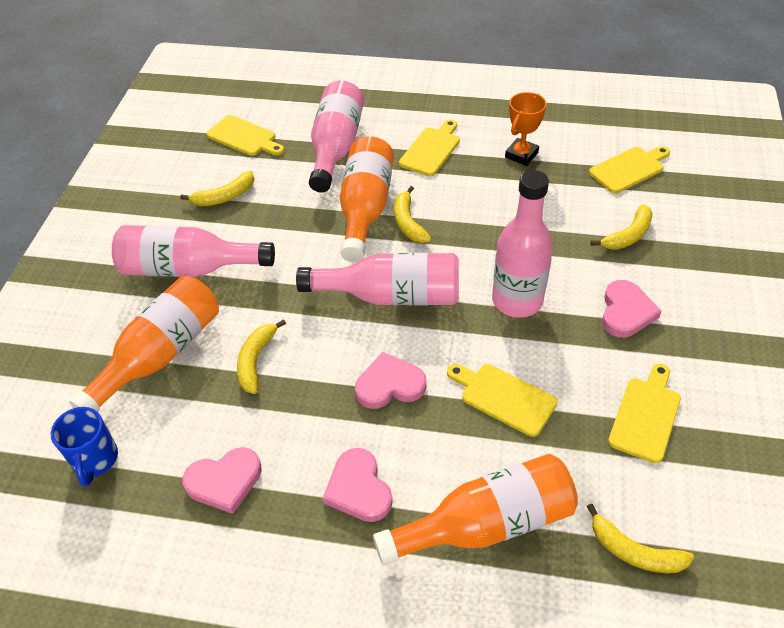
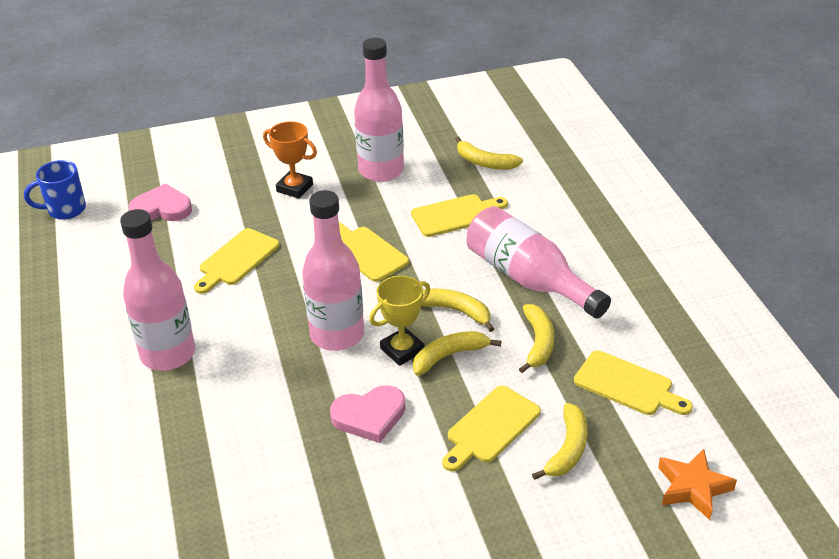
orange bottle: [69,276,219,412] [340,136,394,262] [373,454,578,565] = 3 -> none = 0
orange star: none = 0 -> [658,449,737,520] = 1
pink heart: [183,447,262,514] [323,448,393,522] [355,352,426,409] [602,280,662,338] = 4 -> [129,184,192,221] [330,385,406,443] = 2
yellow trophy: none = 0 -> [369,275,430,366] = 1

